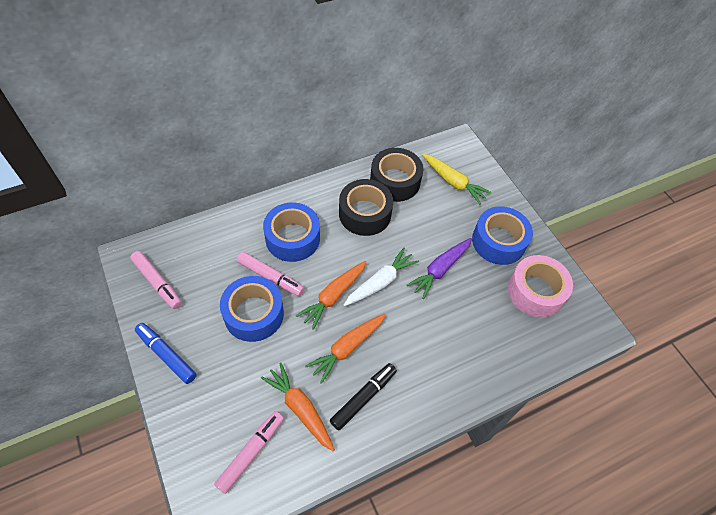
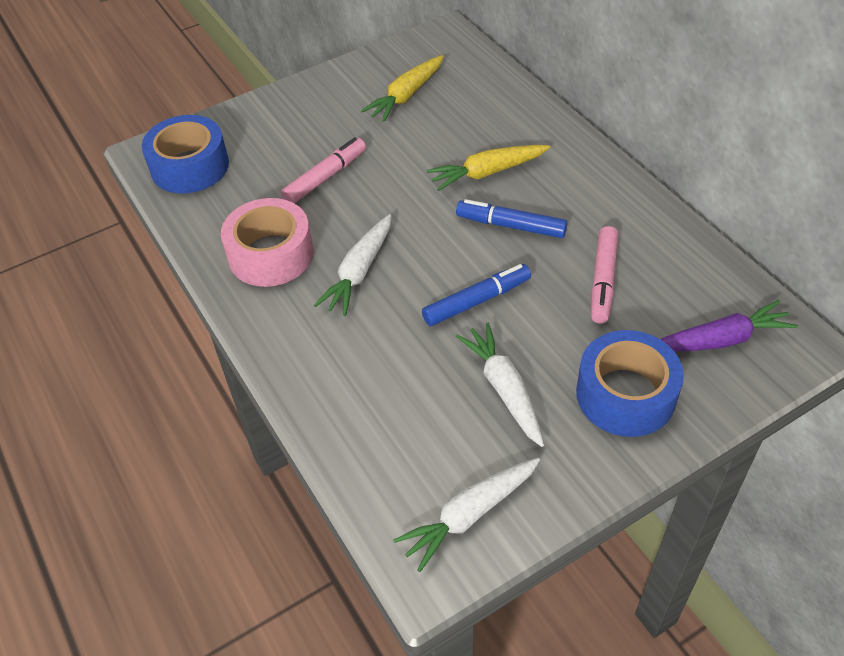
black marker: [330,363,397,431] = 1 -> none = 0
black tape: [339,179,393,236] [370,148,423,202] = 2 -> none = 0
blue marker: [135,323,197,384] = 1 -> [422,264,531,326] [456,199,568,238] = 2
blue tape: [220,276,284,342] [263,202,320,262] [472,206,533,265] = 3 -> [142,115,229,193] [576,330,684,437] = 2
orange carrot: [261,362,335,451] [296,261,366,330] [305,313,386,384] = 3 -> none = 0
pink marker: [130,251,182,309] [214,411,284,494] [237,252,304,296] = 3 -> [281,137,366,203] [591,226,618,323] = 2
white carrot: [344,248,419,306] = 1 -> [314,214,392,316] [393,458,540,572] [456,323,544,447] = 3
yellow carrot: [422,154,492,204] = 1 -> [361,55,444,122] [426,145,550,191] = 2

